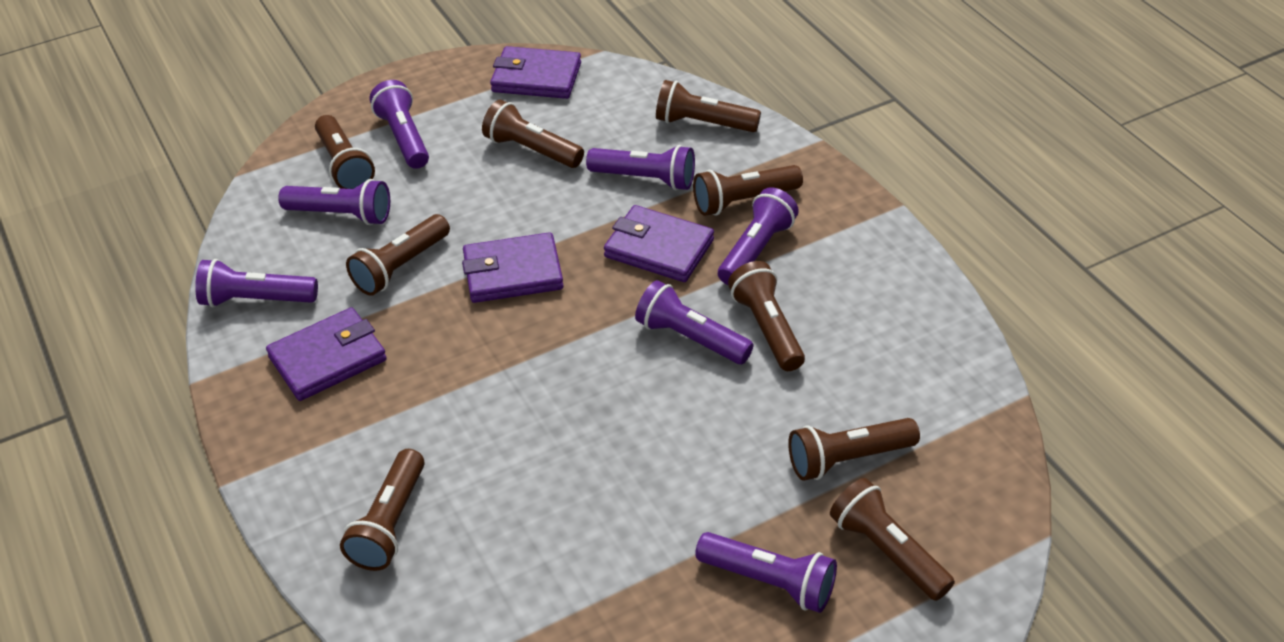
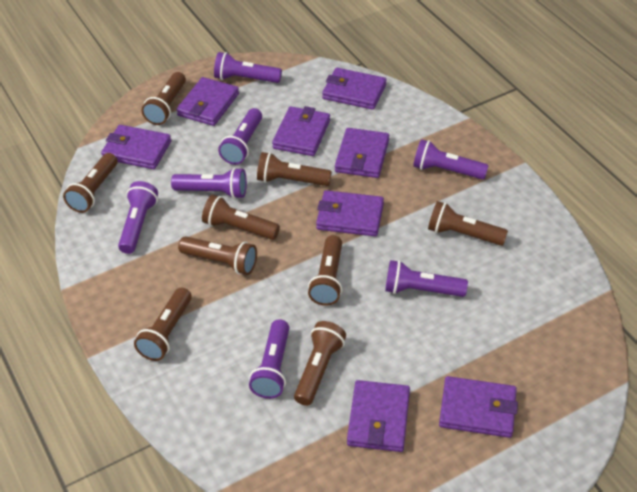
purple wallet: [266,307,387,401] [462,232,564,303] [490,46,581,99] [604,205,714,282] = 4 -> [101,125,171,169] [176,77,239,126] [272,106,330,156] [316,190,384,236] [322,68,386,110] [335,128,389,178] [347,380,410,452] [439,376,518,438] = 8

